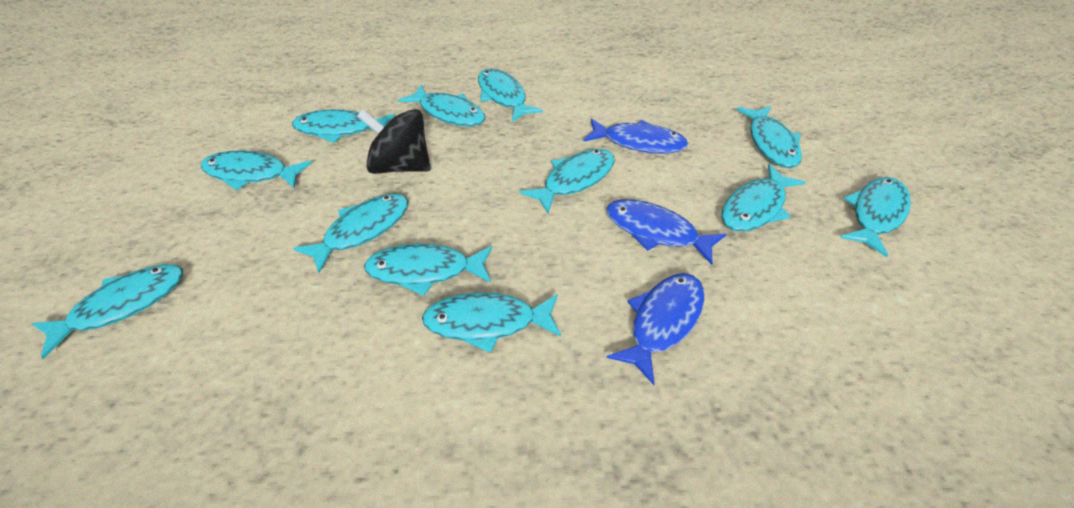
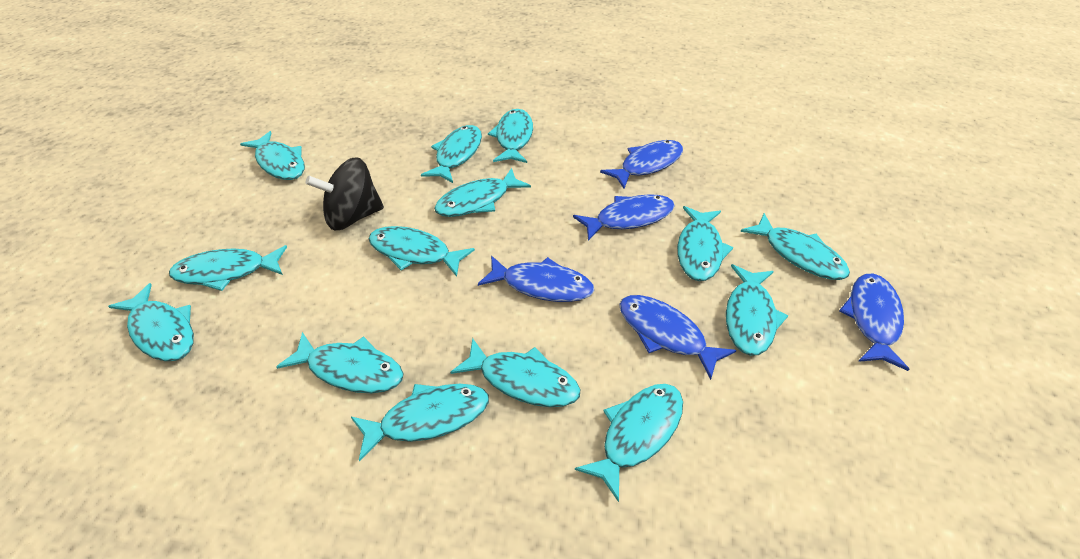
blue fish: [583,118,688,153] [606,199,726,265] [607,273,704,385] = 3 -> [478,256,594,302] [573,194,675,241] [600,140,683,189] [619,295,737,380] [839,274,909,371] = 5
turquoise fish: [31,264,183,359] [200,150,312,190] [292,109,394,143] [293,194,408,273] [364,243,492,296] [398,85,485,127] [422,292,561,353] [478,68,543,122] [520,149,615,213] [721,164,805,232] [737,106,802,168] [840,177,911,257] = 12 -> [108,283,194,361] [169,245,287,291] [240,131,305,180] [276,332,404,393] [351,384,489,461] [369,226,475,277] [421,125,482,183] [434,168,531,217] [450,338,580,407] [488,109,533,163] [575,384,683,502] [677,206,733,281] [726,264,788,356] [740,213,850,280] = 14

